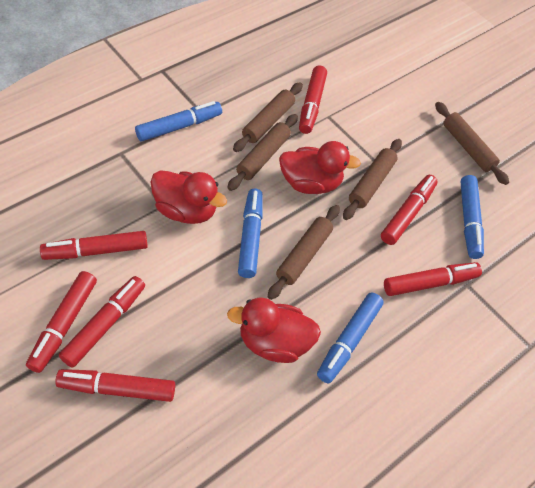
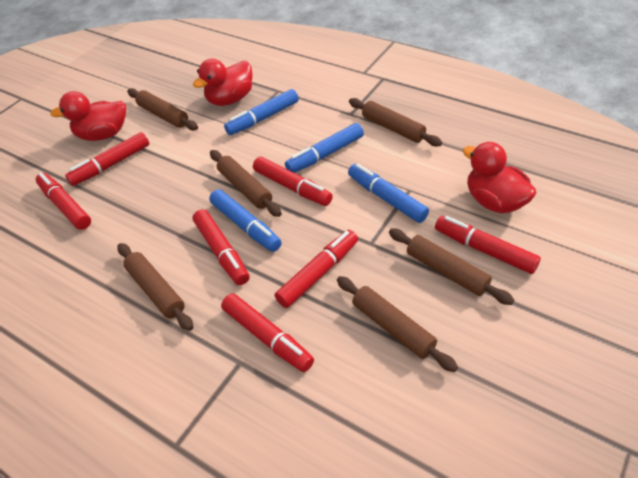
brown rolling pin: [227,114,298,191] [233,83,303,152] [268,205,340,300] [343,139,402,220] [435,102,509,185] = 5 -> [118,243,193,331] [127,88,198,130] [210,150,282,217] [337,276,458,372] [349,98,442,147] [389,229,514,305] = 6

